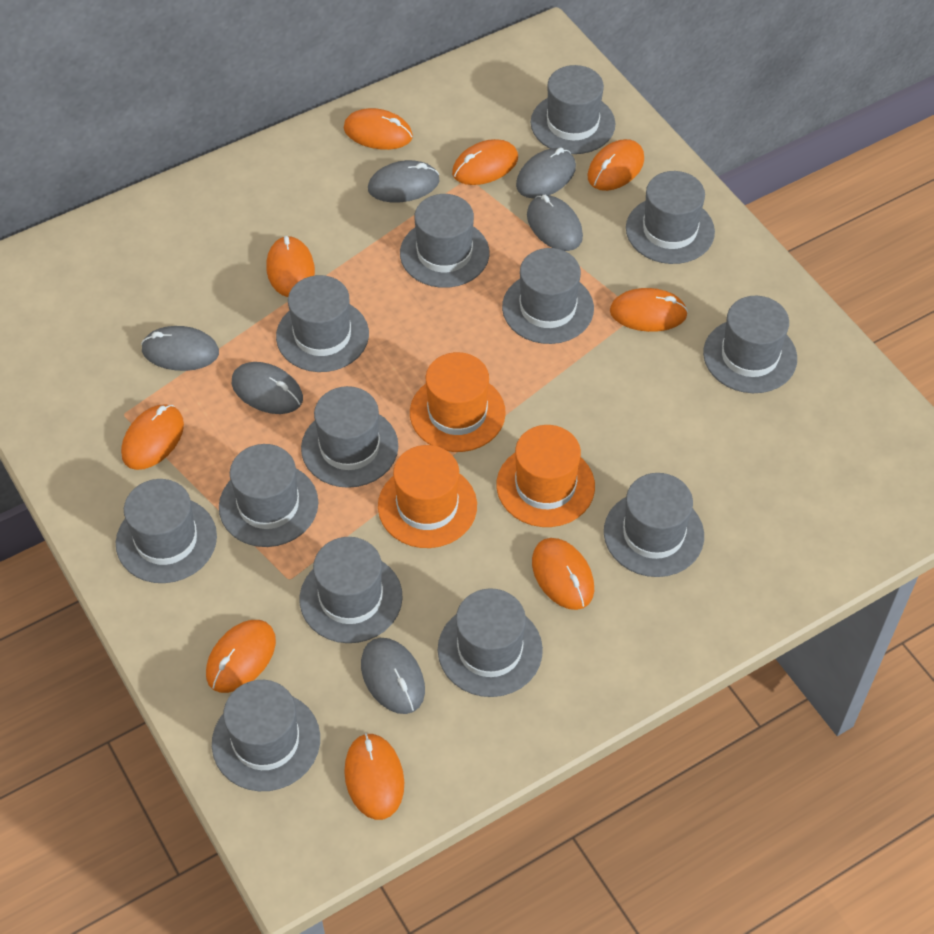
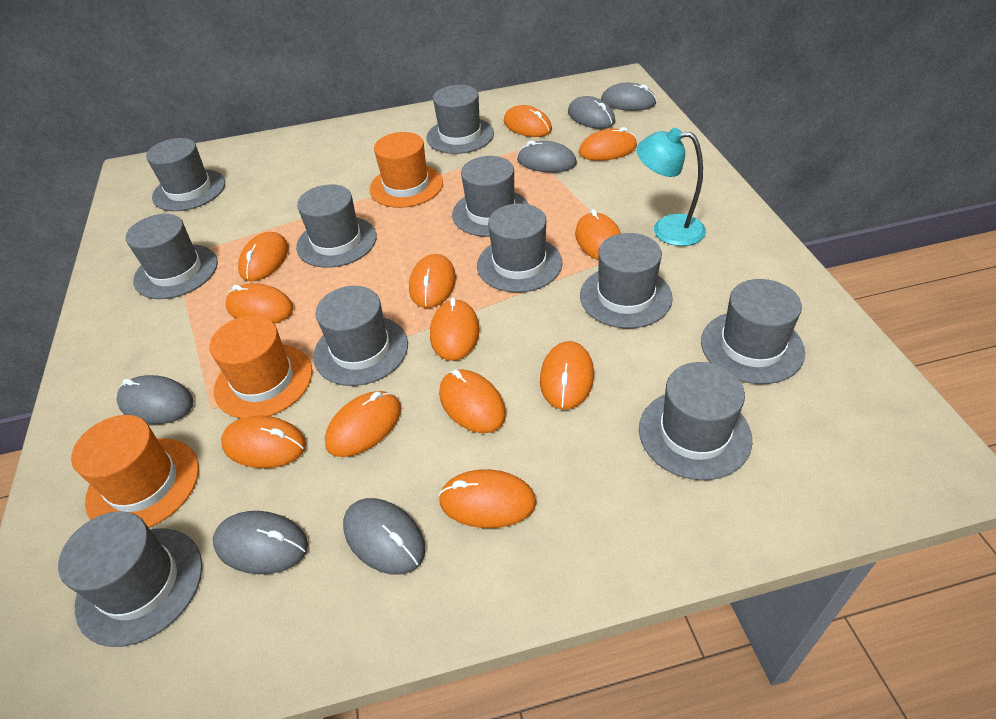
grey hat: [116,479,217,583] [212,680,320,791] [219,444,318,547] [276,275,369,372] [300,537,402,643] [301,386,398,488] [400,194,490,288] [438,588,543,697] [502,248,594,344] [531,65,615,154] [604,473,704,577] [626,171,715,264] [703,296,797,393] = 13 -> [58,511,202,647] [126,214,218,299] [146,138,225,211] [296,184,377,268] [313,286,408,386] [426,85,494,154] [452,156,528,237] [477,203,562,293] [580,233,673,328] [639,362,753,480] [701,279,805,384] = 11
orange mouse: [121,404,184,470] [206,620,276,693] [266,236,315,297] [344,108,413,150] [344,733,404,820] [452,139,518,185] [532,538,594,610] [588,139,644,191] [610,288,688,332] = 9 -> [221,416,306,468] [226,283,293,324] [238,232,289,281] [325,391,401,457] [409,254,456,308] [430,298,480,361] [438,469,536,528] [439,369,506,433] [504,105,552,137] [540,341,594,410] [575,209,621,260] [579,127,637,161] = 12
turquoise lamp: none = 0 -> [636,128,706,246] = 1

